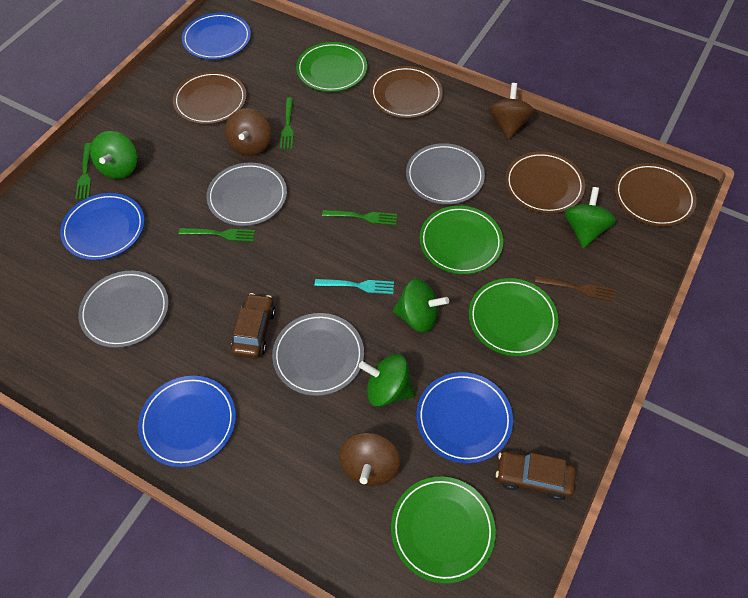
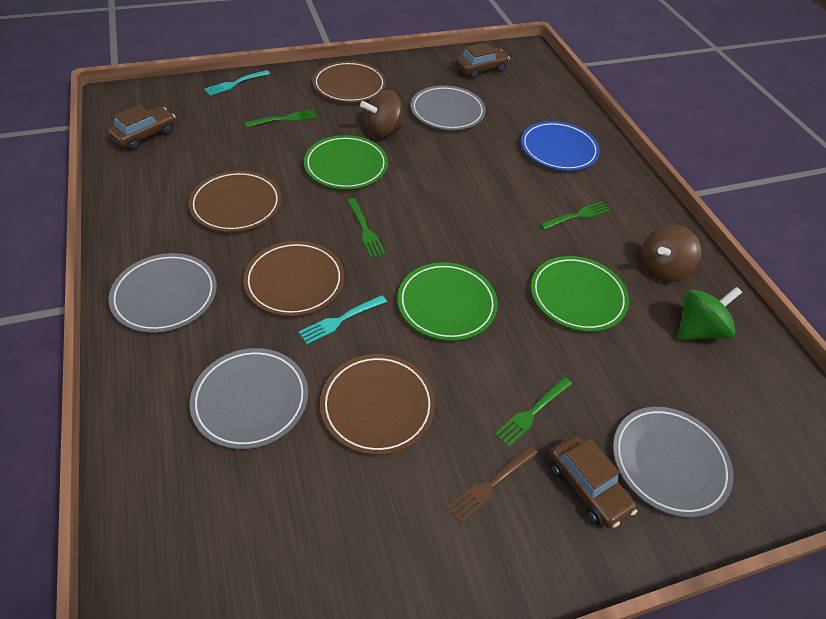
blue plate: [60,193,145,260] [138,376,236,467] [182,13,251,60] [417,372,513,464] = 4 -> [521,121,600,171] = 1
brown car: [231,293,275,359] [496,451,576,500] = 2 -> [108,105,176,150] [456,43,510,79] [550,435,637,528] = 3
brown spinning top: [225,108,271,156] [340,432,400,486] [489,83,535,140] = 3 -> [360,90,404,138] [641,225,701,282] = 2
green plate: [296,42,367,92] [391,477,496,584] [420,206,503,274] [469,278,558,356] = 4 -> [304,135,388,189] [397,262,498,341] [531,256,629,332] = 3
green spinning top: [90,131,137,179] [359,354,415,407] [393,279,449,333] [564,187,616,248] = 4 -> [678,287,742,340] = 1
turquoise fork: [315,279,394,294] = 1 -> [204,70,270,96] [299,295,387,344] = 2

